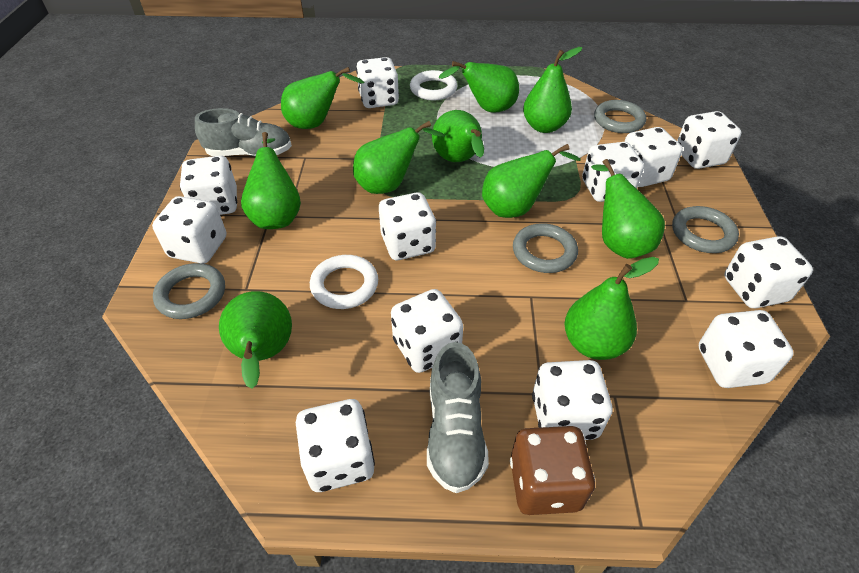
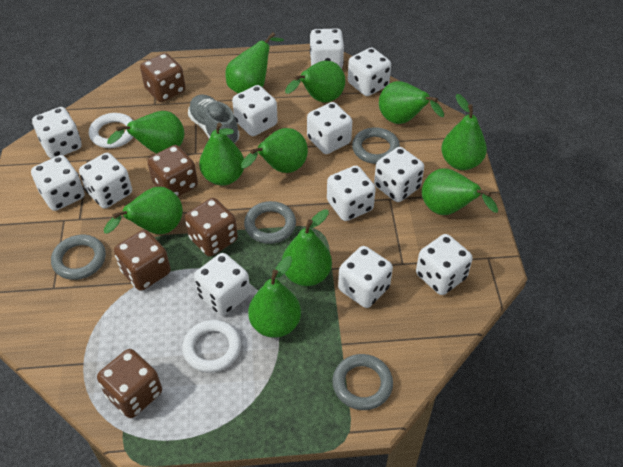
brown dice: [510,426,595,515] = 1 -> [97,349,162,418] [114,230,171,291] [140,53,186,102] [147,145,198,197] [185,198,238,257] = 5
green pear: [219,291,292,389] [241,132,301,229] [281,67,365,129] [353,121,445,194] [432,110,484,162] [439,61,519,113] [482,144,581,218] [523,47,582,133] [565,257,659,360] [591,159,665,259] = 10 -> [104,187,183,234] [107,111,184,154] [199,123,244,186] [226,32,284,94] [241,128,308,173] [248,256,301,338] [282,209,332,286] [285,61,345,103] [379,81,444,124] [422,168,498,215] [441,94,487,170] = 11
grey shoe: [195,108,292,157] [427,342,489,493] = 2 -> [188,95,240,144] = 1

